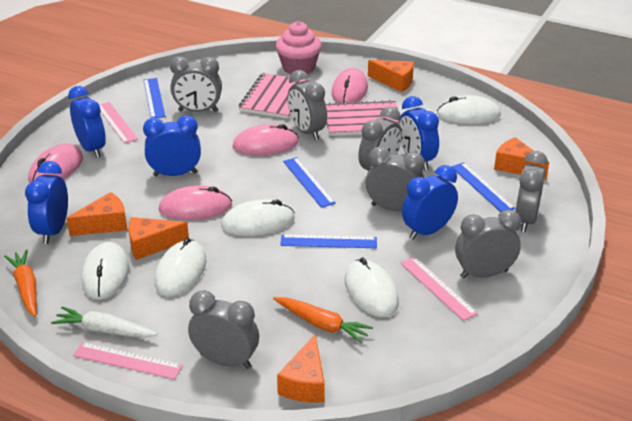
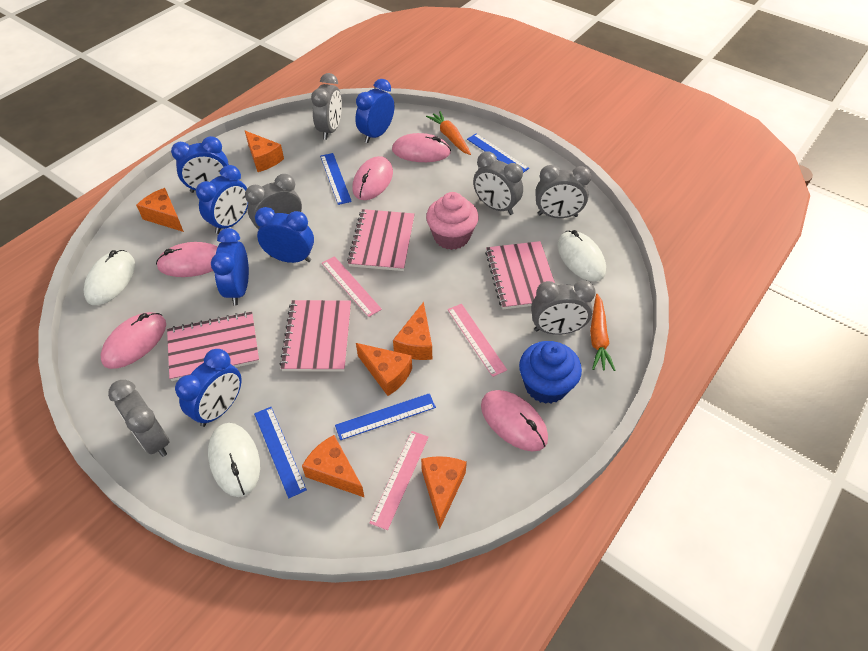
blue clock: [25,161,68,244] [68,86,106,158] [143,115,201,176] [399,96,439,170] [402,165,458,240] = 5 -> [171,136,229,193] [175,349,242,427] [196,165,248,234] [211,228,249,305] [255,207,314,263] [355,79,394,143] = 6
blue cupcake: none = 0 -> [519,341,582,404] = 1
grey clock: [170,56,222,112] [188,290,259,369] [287,70,327,140] [358,107,402,172] [365,147,425,211] [455,210,521,278] [515,151,548,232] = 7 -> [108,380,170,457] [245,174,302,229] [311,73,342,140] [473,151,523,215] [531,280,596,335] [536,165,591,218] = 6
orange cheese: [66,192,127,236] [128,217,189,260] [277,334,325,403] [368,60,414,92] [494,137,549,180] = 5 -> [136,188,184,232] [245,131,284,172] [302,435,365,498] [356,343,412,396] [393,302,432,360] [421,456,467,529] = 6
pink mouse: [28,144,83,183] [159,185,232,220] [232,124,299,155] [332,68,368,103] = 4 -> [100,312,166,369] [156,242,217,277] [352,156,393,200] [392,133,451,162] [481,390,548,452] = 5
pink notebook: [238,73,310,119] [326,100,399,136] = 2 -> [167,311,259,381] [280,300,351,371] [347,209,415,271] [485,241,555,309] = 4
white carrot: [51,307,158,338] = 1 -> none = 0
white mouse: [82,242,129,300] [155,238,206,296] [221,199,295,236] [345,258,399,317] [437,95,501,124] = 5 -> [84,250,135,305] [208,423,260,497] [557,230,606,282] = 3

